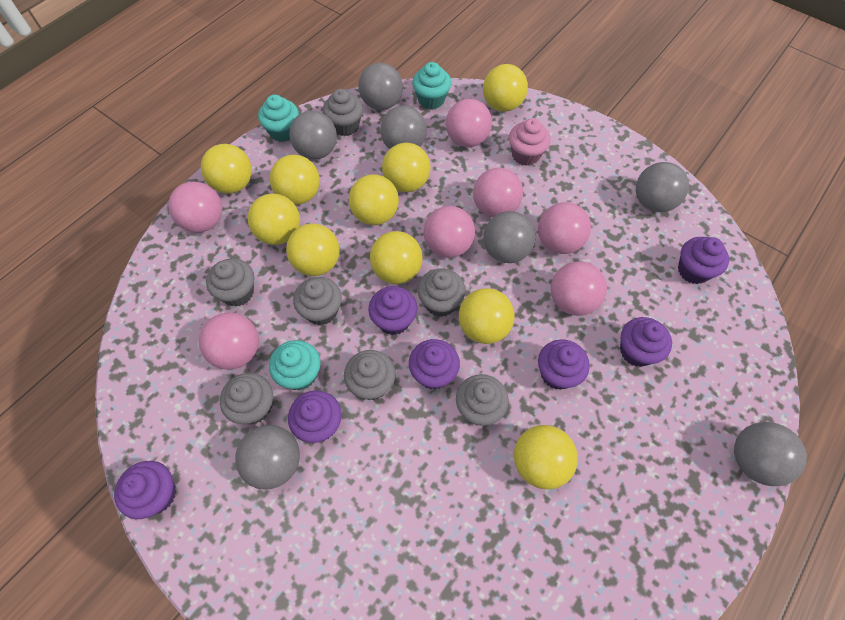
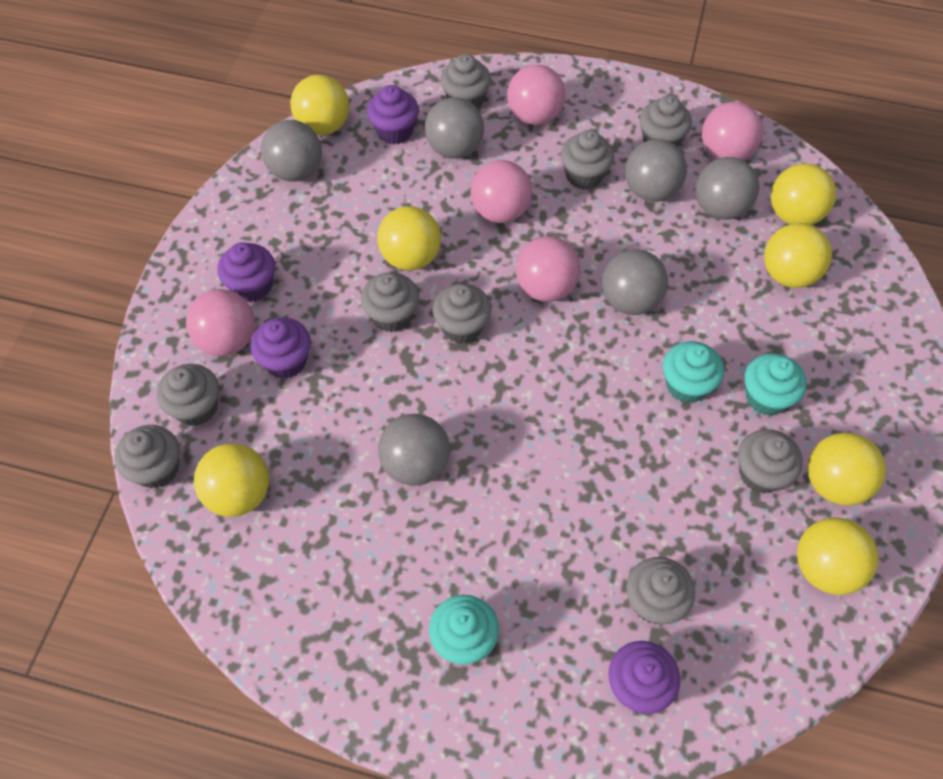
grey ball: [235,425,300,490] [289,111,337,159] [358,63,403,110] [380,106,427,149] [483,211,536,263] [636,162,689,212] [734,422,807,486] = 7 -> [261,120,322,182] [378,414,450,486] [425,98,484,159] [602,249,668,315] [625,139,687,202] [696,157,759,220] = 6
grey cupcake: [206,258,254,307] [220,373,273,424] [293,277,342,325] [323,89,363,136] [344,350,396,400] [417,268,465,317] [456,374,509,426] = 7 -> [114,425,179,489] [157,364,219,426] [361,272,419,332] [432,284,491,344] [440,54,491,109] [561,130,614,190] [626,557,695,624] [640,95,692,147] [738,429,803,493] = 9
pink ball: [168,182,223,233] [199,313,259,370] [424,206,475,258] [446,99,492,147] [473,168,523,218] [538,202,591,254] [551,261,607,316] = 7 -> [186,289,255,356] [470,160,532,223] [507,65,565,125] [516,236,581,302] [702,102,763,160] = 5
pink cupcake: [509,118,551,166] = 1 -> none = 0
purple cupcake: [114,461,176,519] [288,390,342,443] [368,286,417,335] [409,339,460,389] [538,339,590,390] [620,317,672,367] [678,237,729,284] = 7 -> [217,242,275,302] [251,318,311,379] [367,85,419,144] [608,641,680,714] = 4
yellow ball: [201,144,252,194] [248,193,300,245] [270,155,320,205] [286,223,340,276] [349,174,399,225] [370,231,423,284] [382,142,431,192] [459,288,515,344] [483,64,528,112] [514,425,578,489] = 10 -> [194,443,269,517] [290,75,350,135] [377,206,441,271] [764,223,832,288] [771,163,836,225] [797,517,879,595] [808,433,886,506] = 7

